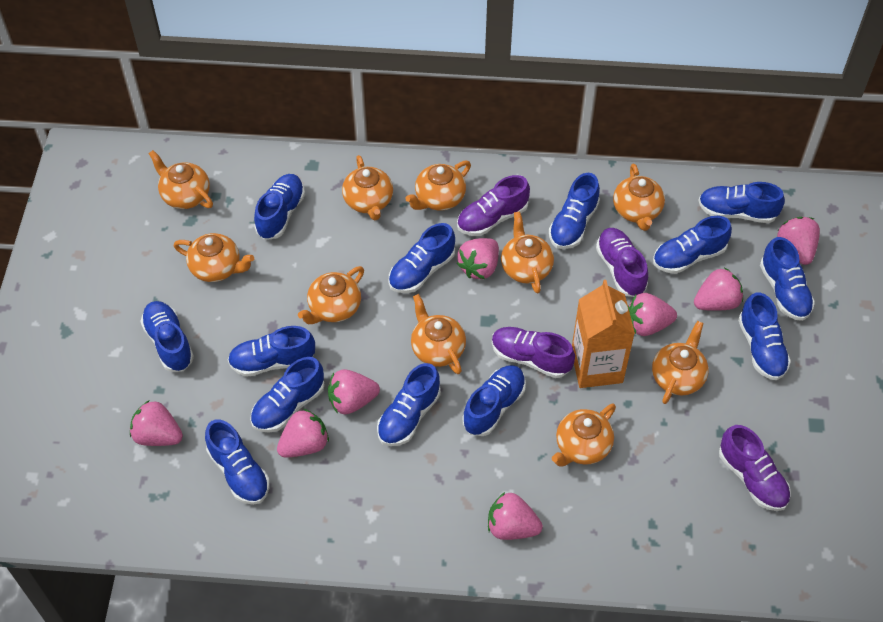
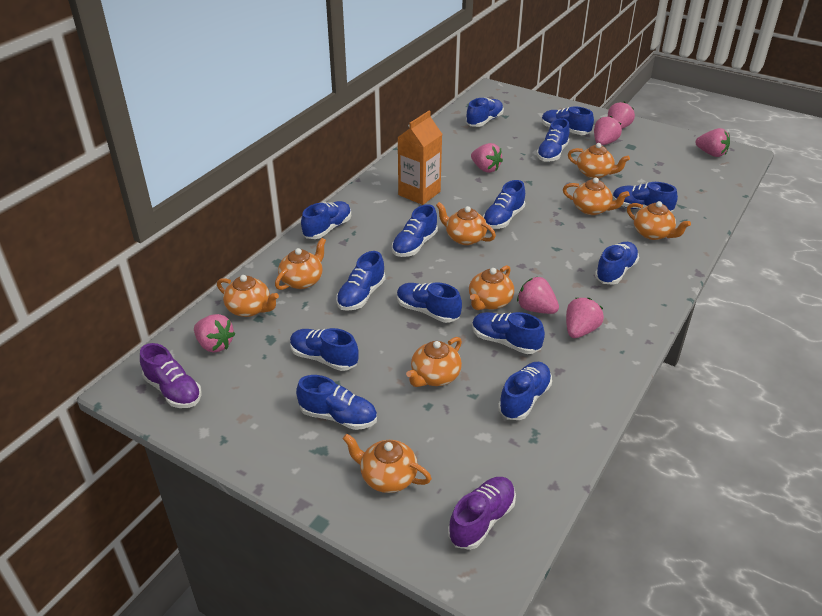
blue shoe: [140,301,194,372] [205,419,270,505] [228,326,315,377] [250,357,325,432] [254,174,305,240] [377,363,441,446] [389,223,455,293] [463,365,526,436] [549,173,600,249] [653,216,732,274] [698,182,785,223] [738,292,791,380] [760,237,815,321] = 13 -> [290,328,359,371] [296,375,377,430] [301,201,351,239] [336,251,385,311] [392,204,438,257] [397,283,462,323] [466,98,504,127] [472,312,545,354] [483,180,525,229] [498,362,552,420] [536,118,570,162] [542,106,594,135] [595,242,639,285] [612,182,678,212] = 14
orange teapot: [149,150,213,209] [174,233,254,282] [298,266,364,324] [342,155,393,220] [405,161,471,211] [411,294,466,374] [501,211,554,293] [552,404,616,467] [613,164,665,231] [652,321,709,404] = 10 -> [217,275,279,317] [275,238,326,290] [343,434,432,493] [406,337,462,387] [436,202,496,245] [469,265,514,310] [563,178,629,215] [568,143,630,179] [627,201,691,240] = 9
pink strawberry: [130,400,183,446] [277,409,329,458] [328,369,380,415] [457,238,499,279] [488,492,543,540] [628,293,677,336] [694,268,743,311] [777,217,820,265] = 8 -> [194,314,235,353] [471,143,503,173] [517,277,559,314] [566,298,604,338] [594,116,622,145] [608,102,635,129] [695,128,730,157] = 7
purple shoe: [457,175,530,236] [492,327,575,378] [596,228,648,297] [719,425,791,511] = 4 -> [140,343,202,408] [448,477,516,550] = 2

